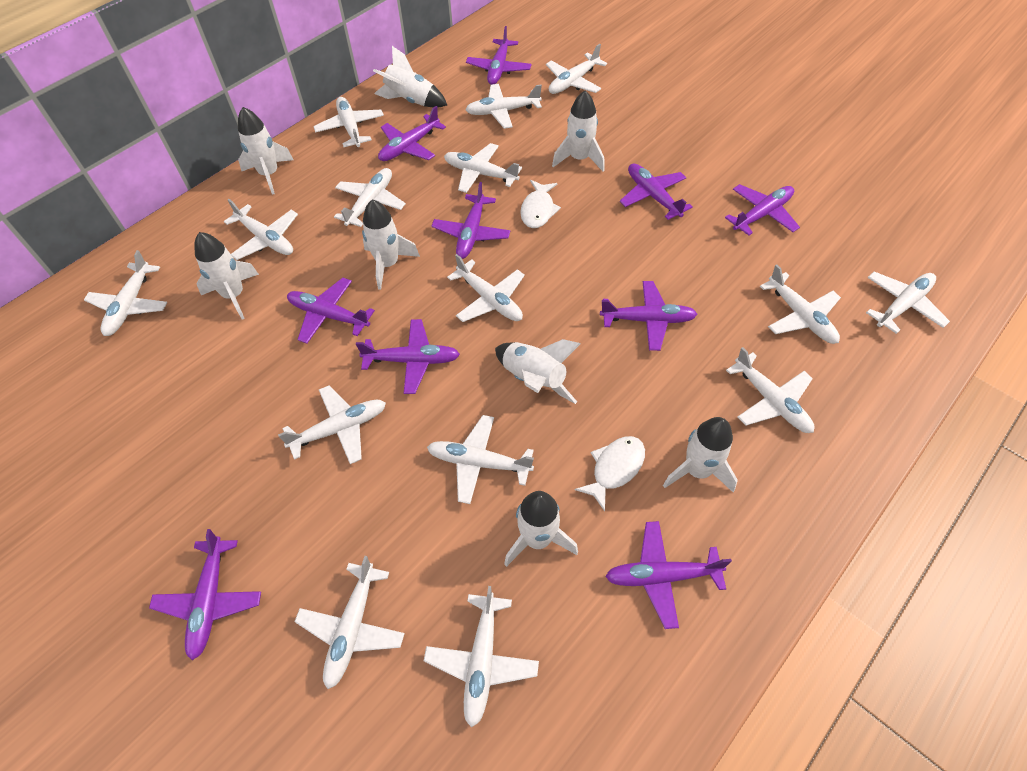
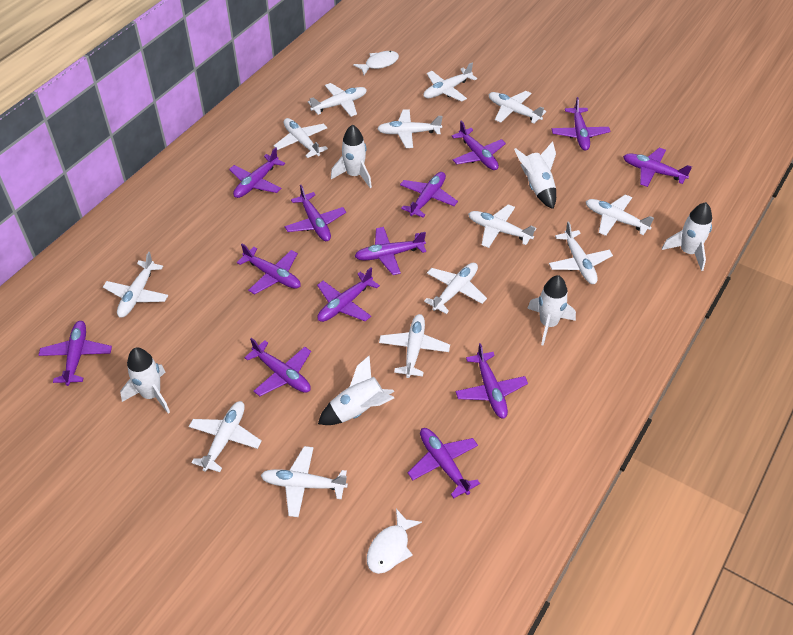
purple plane: [149,529,261,660] [287,278,375,344] [356,319,460,394] [378,106,446,161] [432,182,510,259] [466,26,532,85] [600,281,697,351] [605,521,732,629] [620,163,693,220] [725,184,800,235] = 10 -> [38,321,112,386] [229,147,285,198] [237,244,301,294] [244,338,311,396] [285,185,346,241] [317,267,380,322] [355,227,426,275] [400,172,458,217] [408,428,480,498] [452,121,506,170] [455,343,528,419] [552,97,611,151] [623,148,692,187] = 13
white plane: [84,250,167,336] [224,199,298,260] [278,385,386,464] [294,556,405,689] [313,97,384,147] [334,168,406,227] [424,586,539,728] [427,415,534,504] [444,143,522,193] [447,254,525,322] [465,84,542,129] [546,44,607,94] [726,347,814,433] [760,264,841,344] [866,272,950,334] = 15 -> [103,252,168,318] [189,401,262,472] [260,446,348,517] [274,118,328,158] [308,83,367,117] [377,109,443,148] [379,314,450,378] [423,62,477,102] [424,263,487,314] [468,204,536,248] [489,91,546,124] [549,221,613,284] [586,195,654,236] = 13
white rocket: [194,232,259,320] [238,107,294,195] [362,199,420,290] [373,46,447,108] [495,339,581,404] [504,491,578,567] [552,90,605,172] [663,417,738,493] = 8 -> [120,347,170,414] [318,356,395,425] [331,125,372,188] [514,141,556,209] [527,275,576,346] [662,202,712,271] = 6

